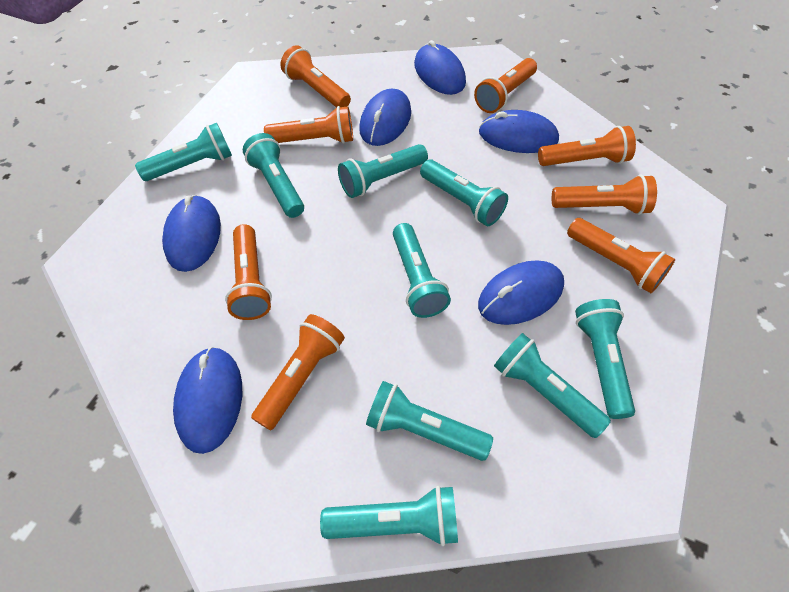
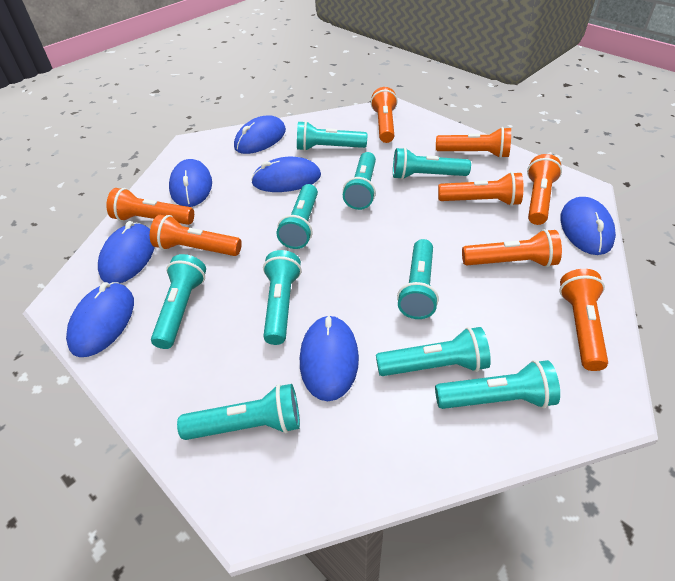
blue mouse: [162,195,221,272] [173,347,242,454] [359,89,411,146] [414,40,466,95] [478,260,564,325] [479,110,559,153] = 6 -> [66,282,134,357] [98,221,155,283] [169,159,212,207] [234,115,286,154] [251,157,321,192] [300,315,359,401] [560,197,616,255] = 7
turquoise flashlight: [135,123,232,181] [243,133,304,218] [320,486,458,546] [338,144,428,198] [366,381,493,461] [393,223,451,318] [420,160,508,226] [494,333,611,438] [575,299,635,419] = 9 -> [151,254,206,349] [177,384,300,440] [263,250,302,345] [277,184,318,249] [297,121,367,151] [343,152,376,210] [376,327,491,376] [393,147,471,180] [397,239,439,319] [435,360,560,409] = 10

